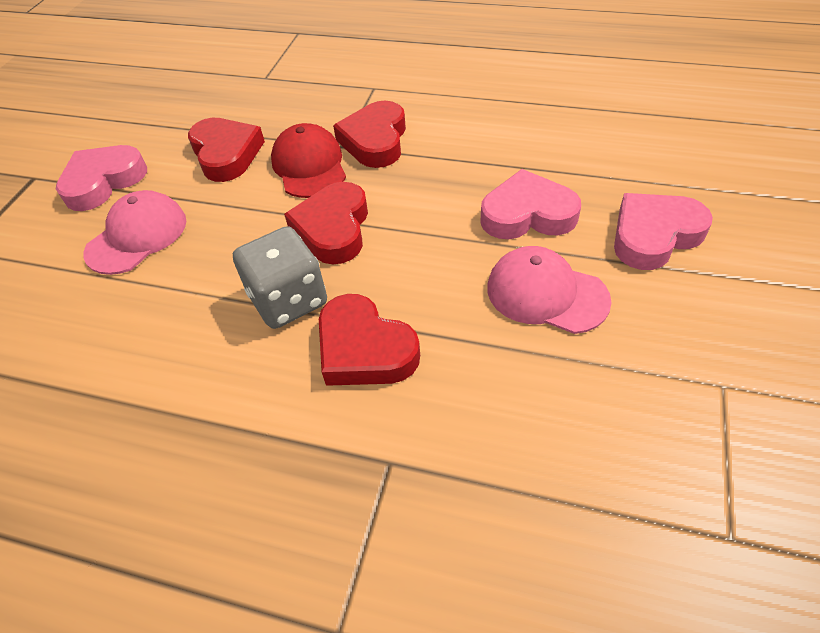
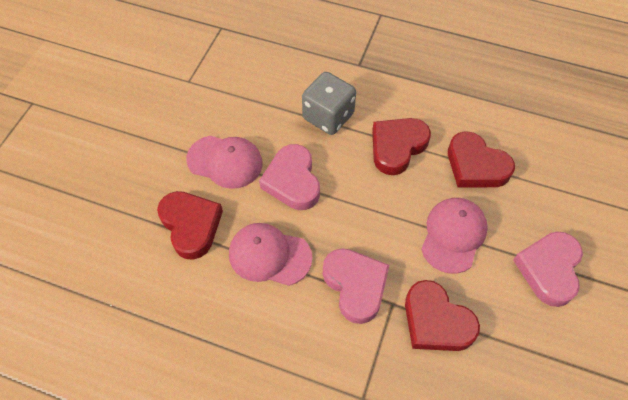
pink cap: [83,190,186,275] [487,246,612,334] = 2 -> [186,136,263,189] [229,223,312,286] [421,198,488,274] = 3
red cap: [271,123,346,198] = 1 -> none = 0

